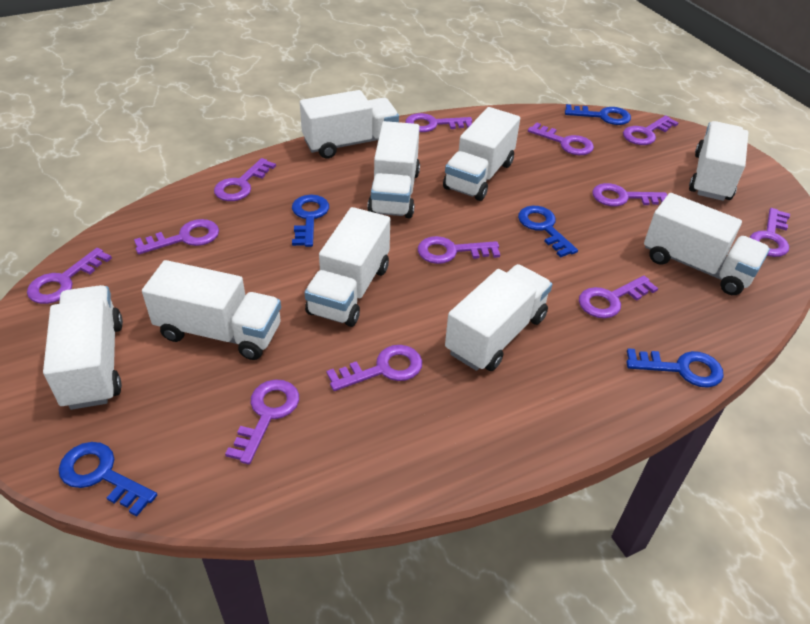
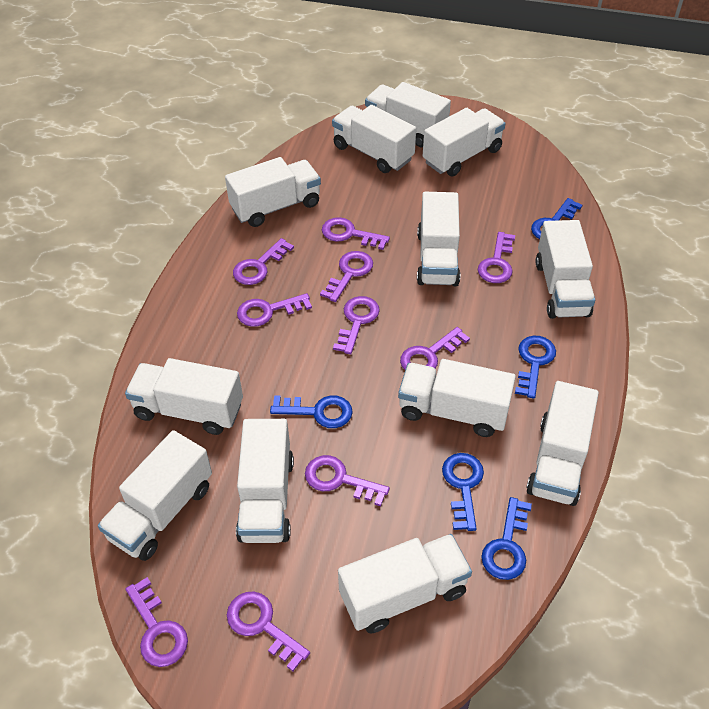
purple key: [27,248,112,304] [134,219,219,254] [214,158,276,201] [225,379,299,465] [326,345,422,391] [405,113,472,132] [418,236,500,264] [528,122,594,155] [579,276,658,318] [592,183,667,206] [623,115,679,145] [750,208,790,257] = 12 -> [125,577,188,667] [227,592,310,671] [233,238,294,285] [237,293,312,327] [305,455,390,506] [320,251,373,302] [322,217,390,250] [333,296,380,354] [400,327,470,370] [478,232,515,283] = 10
white truck: [43,285,123,410] [142,260,281,360] [300,90,399,159] [304,207,390,327] [367,121,420,218] [443,107,520,201] [445,264,552,371] [644,193,770,295] [689,121,749,201] = 9 -> [98,430,212,561] [125,358,243,435] [225,157,321,227] [236,419,294,543] [332,105,416,173] [338,534,472,633] [365,82,451,148] [398,359,516,437] [417,192,460,286] [423,108,506,176] [526,381,599,506] [536,220,595,319] = 12

